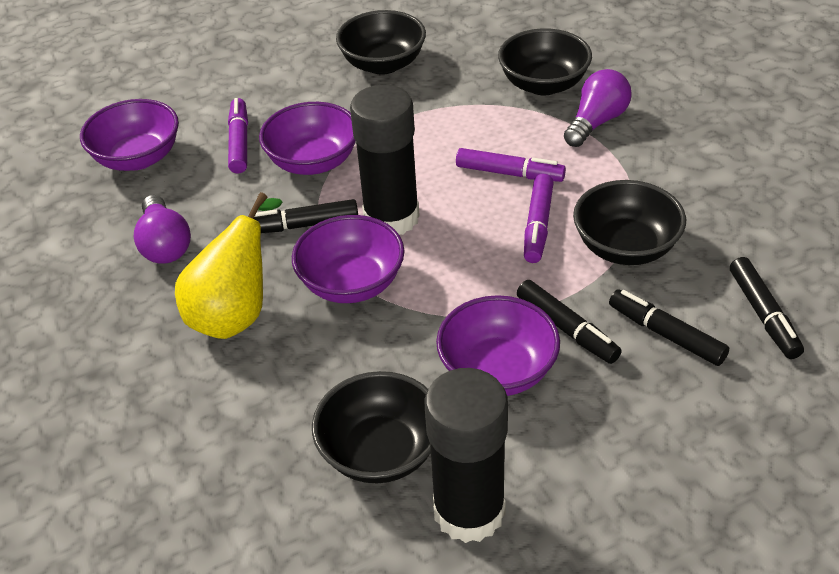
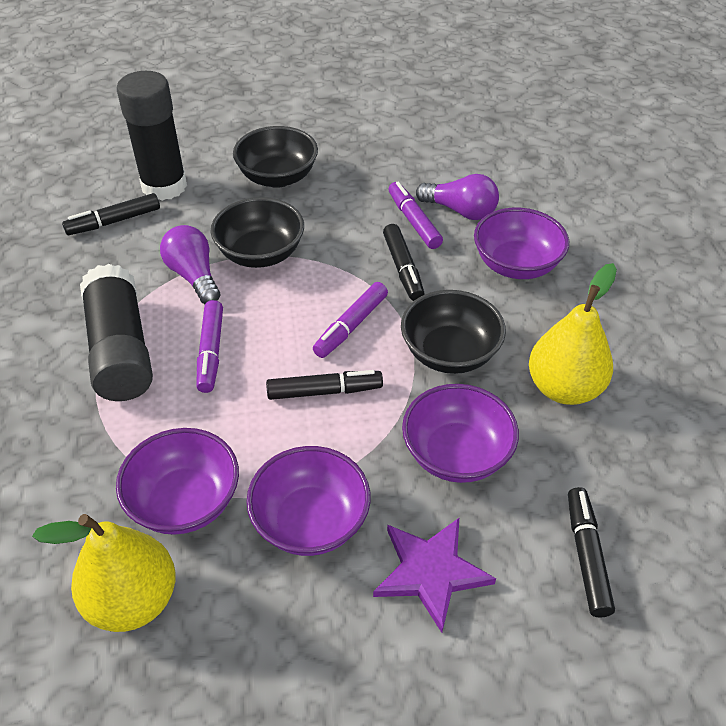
black bowl: [312,371,431,483] [336,10,426,75] [498,28,592,95] [573,180,686,265] = 4 -> [211,197,304,268] [233,126,318,188] [401,290,506,374] = 3
purple star: none = 0 -> [373,518,496,633] = 1
yellow pear: [175,192,282,339] = 1 -> [32,514,176,632] [529,263,617,405] = 2

